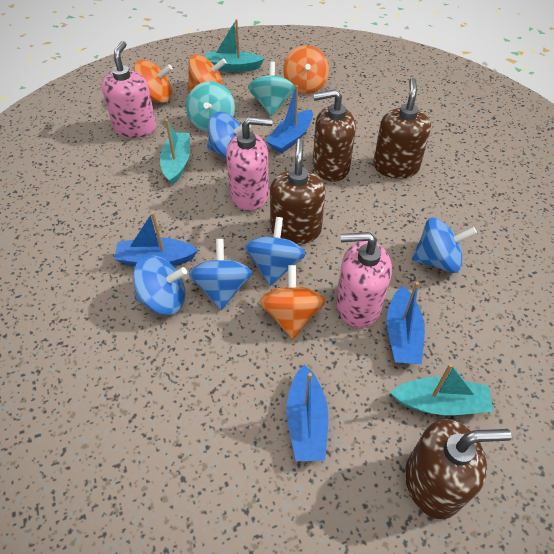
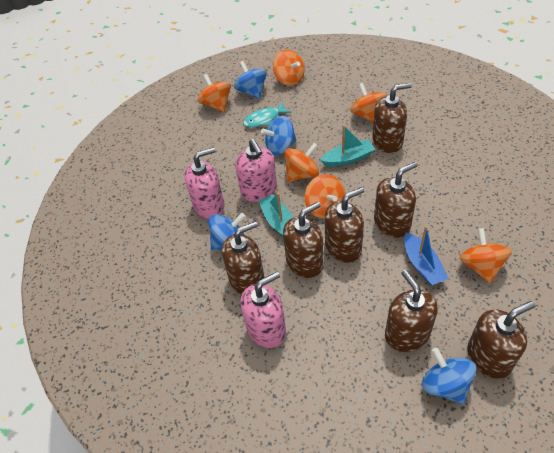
blue boat: [114,212,198,266] [266,85,313,153] [286,364,328,461] [387,282,425,364] = 4 -> [404,226,449,285] = 1
blue spinning top: [133,255,187,315] [188,239,252,310] [207,112,251,158] [245,217,306,286] [412,218,477,273] = 5 -> [208,213,245,250] [234,61,267,99] [261,116,297,155] [422,347,477,405] = 4
brown soap dispenser: [270,139,326,244] [313,89,356,182] [373,78,431,179] [405,419,512,519] = 4 -> [222,221,265,294] [283,202,323,278] [325,187,364,263] [372,83,412,153] [374,162,417,238] [385,270,438,352] [467,301,535,379] = 7
orange spinning top: [134,60,173,103] [187,54,227,92] [259,265,325,339] [283,45,329,94] = 4 -> [198,74,231,112] [273,49,305,86] [284,143,319,182] [305,174,346,219] [350,83,387,123] [460,228,512,283] = 6
turquoise boat: [160,119,190,185] [205,19,264,72] [391,363,494,415] = 3 -> [259,193,293,236] [320,125,375,167] = 2
turquoise fish: none = 0 -> [243,102,291,128] = 1
turquoise spinning top: [186,81,235,132] [248,61,295,116] = 2 -> none = 0

